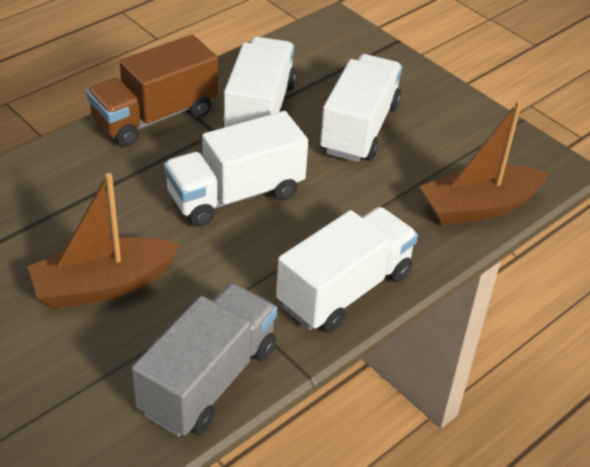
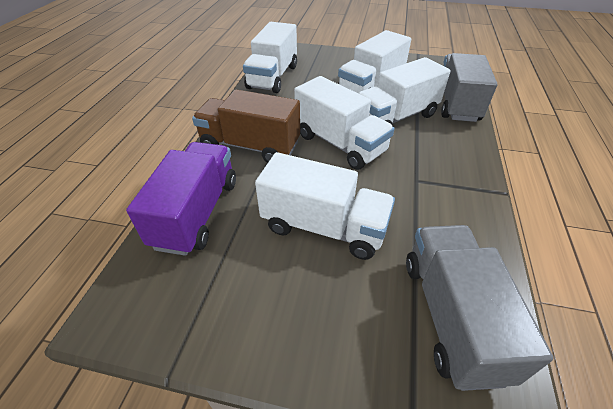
brown boat: [27,173,180,309] [420,100,549,225] = 2 -> none = 0
grey truck: [131,283,277,437] = 1 -> [406,225,553,391] [441,53,498,122] = 2
purple truck: none = 0 -> [126,142,236,256] = 1
white truck: [164,111,308,227] [223,37,296,128] [276,207,418,333] [320,54,402,162] = 4 -> [243,22,297,93] [255,152,395,260] [294,76,395,170] [338,30,411,93] [358,57,450,126] = 5

